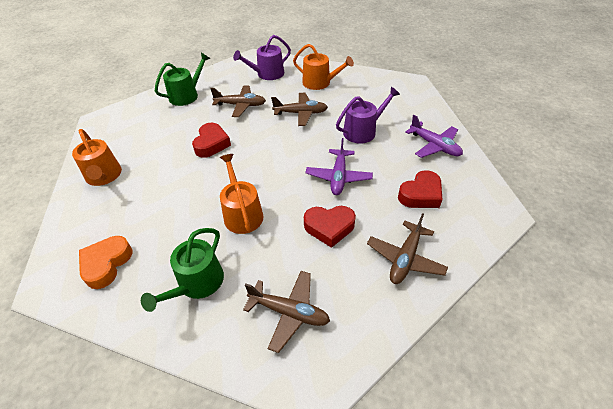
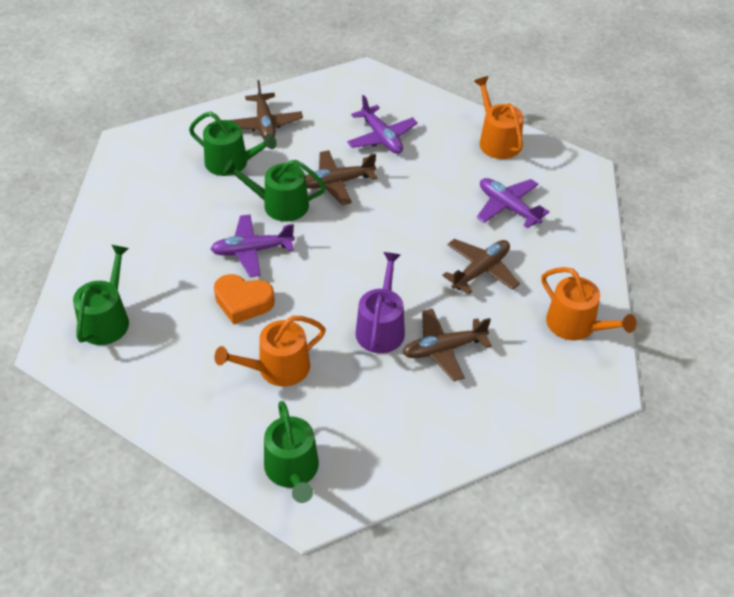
green watering can: [141,228,224,312] [155,53,210,106] = 2 -> [73,245,129,345] [189,112,277,176] [223,159,326,221] [264,401,319,503] = 4
purple plane: [305,138,373,195] [405,115,463,158] = 2 -> [211,214,295,277] [347,95,418,154] [477,178,549,228] = 3
purple watering can: [233,35,291,80] [336,87,400,143] = 2 -> [355,252,405,353] = 1
red heart: [192,123,231,158] [304,206,356,248] [398,170,443,208] = 3 -> none = 0

